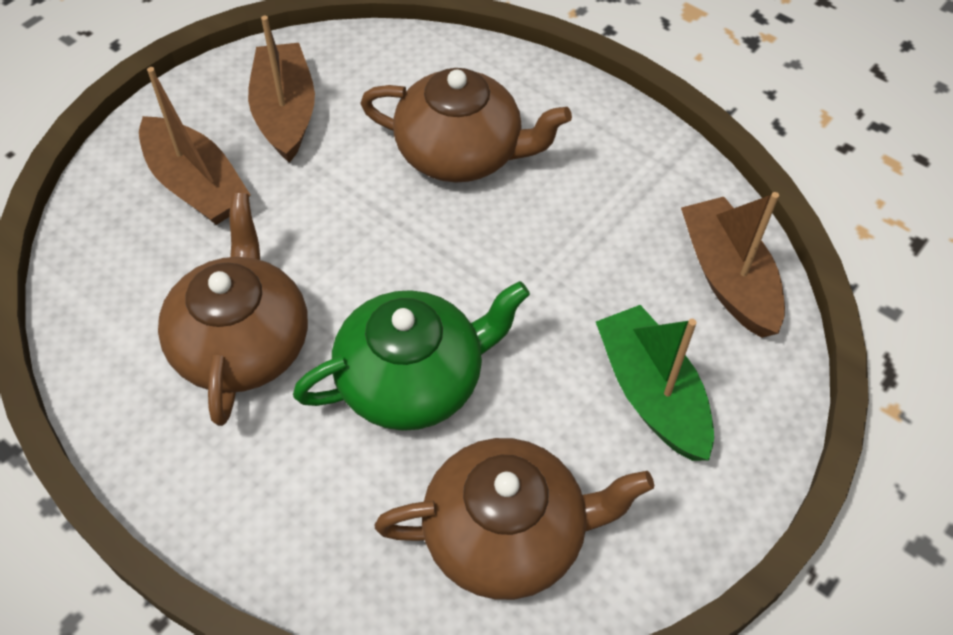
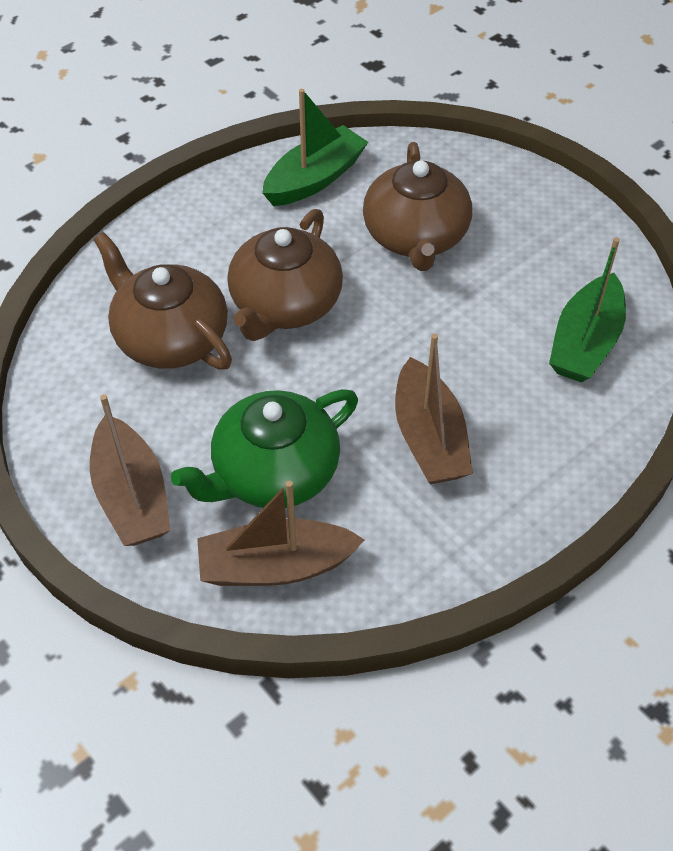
green boat: [596,305,714,461] = 1 -> [262,89,368,206] [549,237,626,382] = 2

